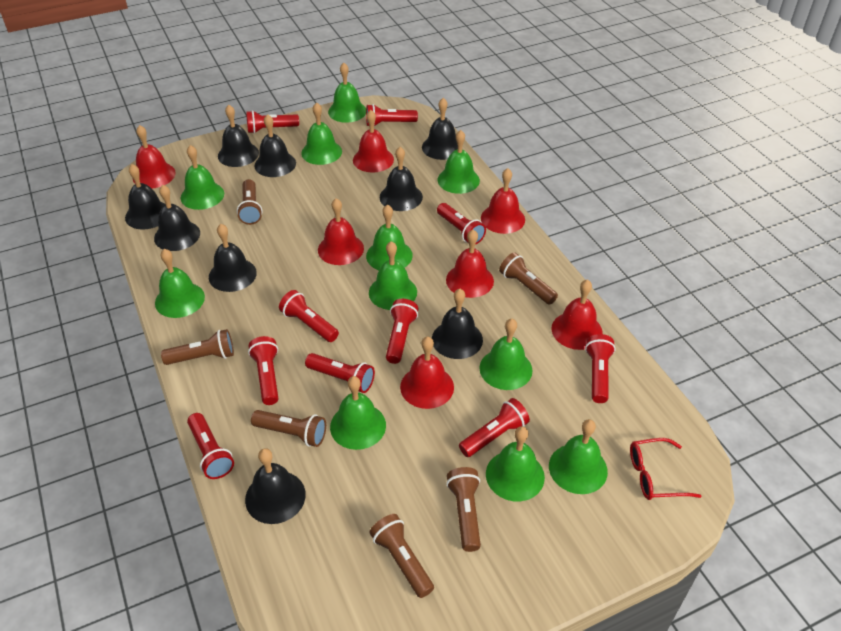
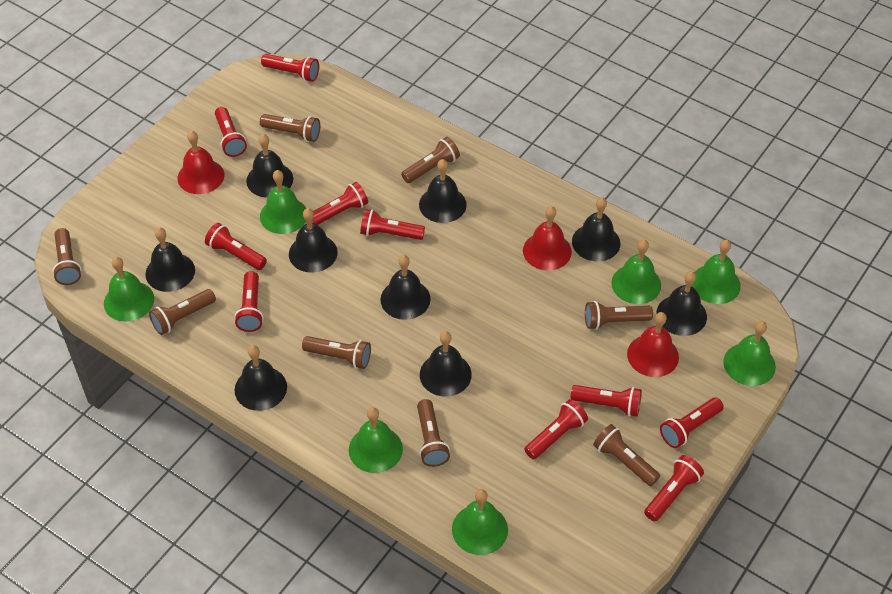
brown flashlight: [161,329,234,365] [237,179,262,225] [251,410,326,447] [369,514,434,598] [446,467,481,552] [499,252,558,305] = 6 -> [52,228,81,285] [149,289,216,335] [260,114,320,142] [302,336,371,369] [401,137,460,183] [417,399,450,467] [585,301,653,330] [593,424,660,486] = 8
green bell: [155,249,205,318] [181,145,224,210] [301,102,342,165] [328,63,366,123] [330,376,386,450] [366,204,413,270] [369,241,417,310] [438,130,480,194] [480,319,533,390] [486,426,545,501] [549,419,608,494] = 11 -> [104,257,154,322] [260,170,306,234] [349,407,403,473] [452,489,508,555] [611,240,661,304] [692,240,741,304] [723,321,776,386] = 7
red bell: [133,125,176,188] [318,198,364,265] [353,110,394,173] [400,337,454,409] [446,230,494,298] [481,168,525,234] [552,279,602,350] = 7 -> [178,131,224,194] [523,206,572,271] [627,312,679,377] = 3
red glasses: [630,438,701,500] = 1 -> none = 0

